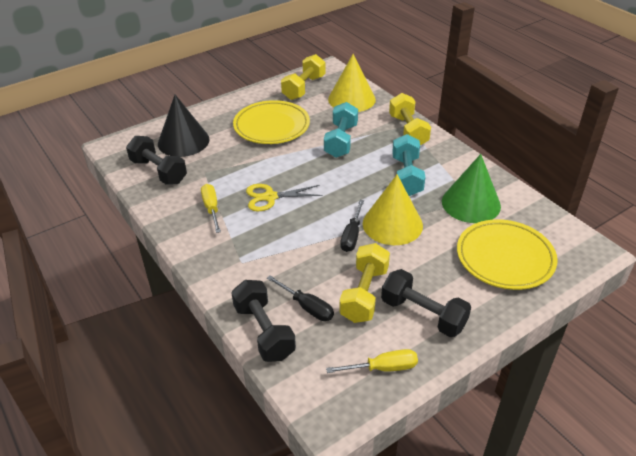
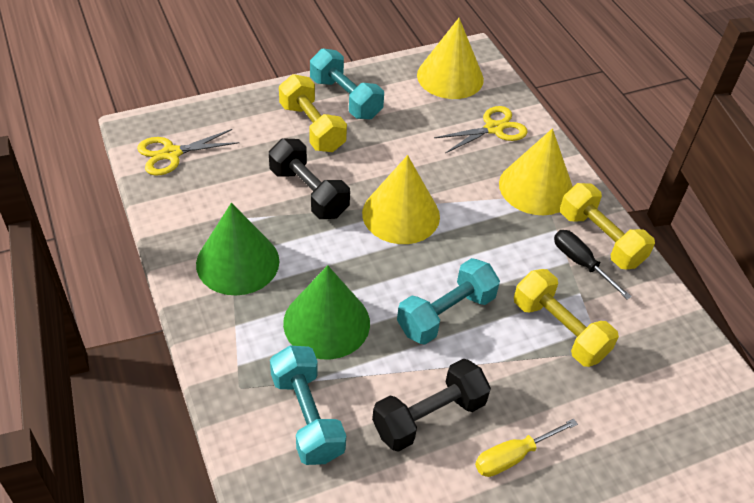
black cone: [158,95,210,157] = 1 -> none = 0
black dumbbell: [126,136,187,184] [231,280,296,362] [381,269,471,337] = 3 -> [269,138,350,219] [372,359,491,452] = 2
black screwdriver: [267,275,334,321] [340,200,364,252] = 2 -> [554,230,632,300] = 1
green cone: [442,154,501,223] = 1 -> [196,203,279,295] [283,265,370,359] = 2
turquoise dumbbell: [324,102,358,158] [392,134,425,196] = 2 -> [270,346,346,465] [310,48,384,119] [397,258,500,345] = 3
yellow cone: [328,54,376,112] [363,175,423,245] = 2 -> [362,155,440,244] [417,18,484,99] [499,128,573,215] = 3
yellow plate: [233,100,310,144] [457,219,558,290] = 2 -> none = 0
yellow scissors: [246,184,322,212] = 1 -> [137,129,239,175] [434,106,528,153] = 2
yellow screwdriver: [201,184,221,233] [326,349,418,373] = 2 -> [475,419,578,477] = 1

